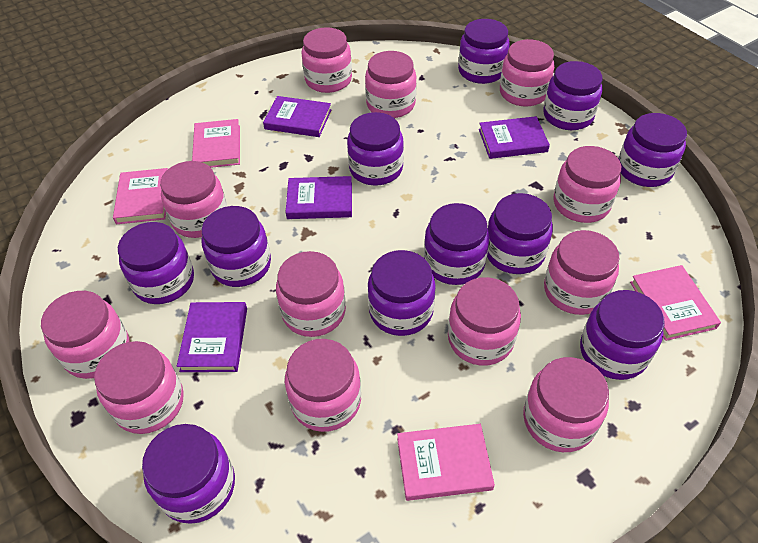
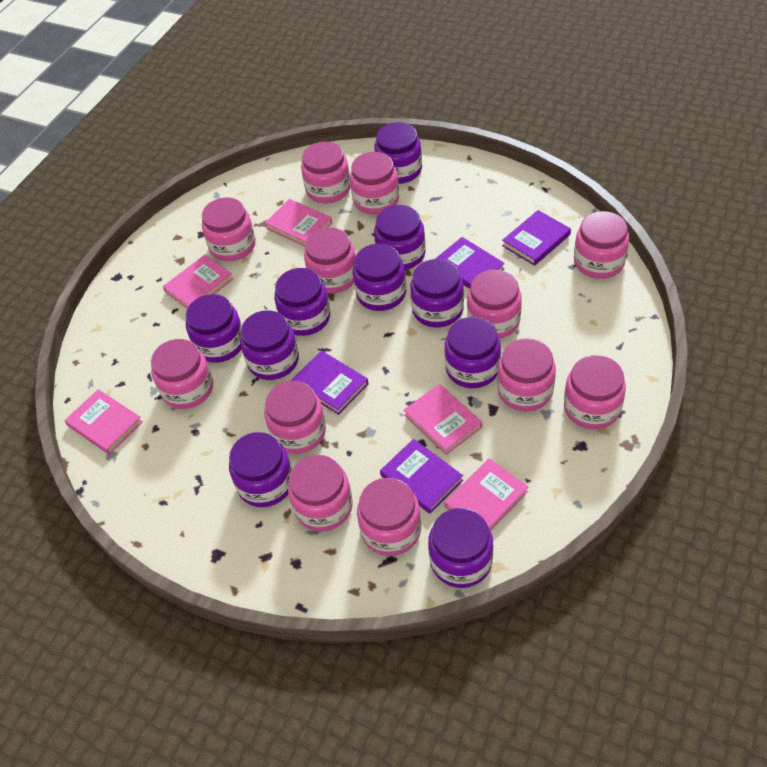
pink book: [113,168,168,224] [192,119,240,168] [397,424,495,501] [630,265,721,341] = 4 -> [64,389,143,455] [163,255,233,308] [265,199,332,246] [404,384,482,455] [445,458,528,531] = 5
purple jar: [118,222,194,304] [142,424,235,524] [202,206,271,287] [347,112,404,186] [368,250,436,336] [424,203,489,285] [458,19,510,84] [487,193,553,274] [543,61,602,130] [580,290,665,380] [618,113,687,187] = 11 -> [185,294,242,363] [229,432,292,507] [240,310,299,380] [274,268,330,336] [353,244,406,311] [374,122,422,184] [374,205,426,270] [410,259,464,328] [428,508,493,588] [445,317,501,388] = 10

